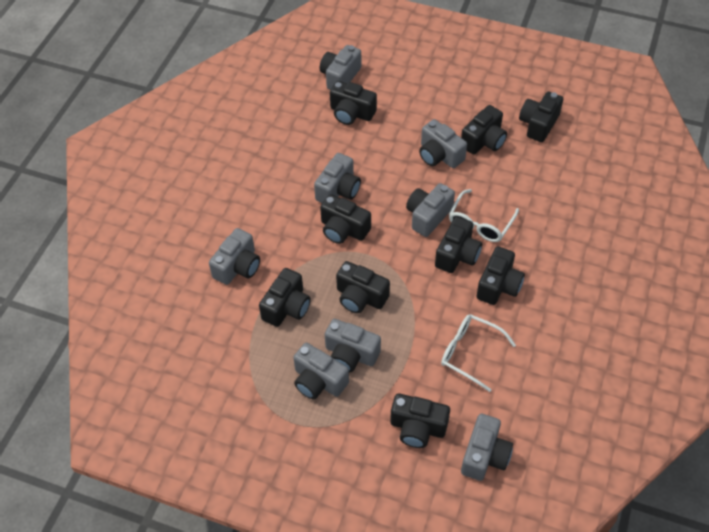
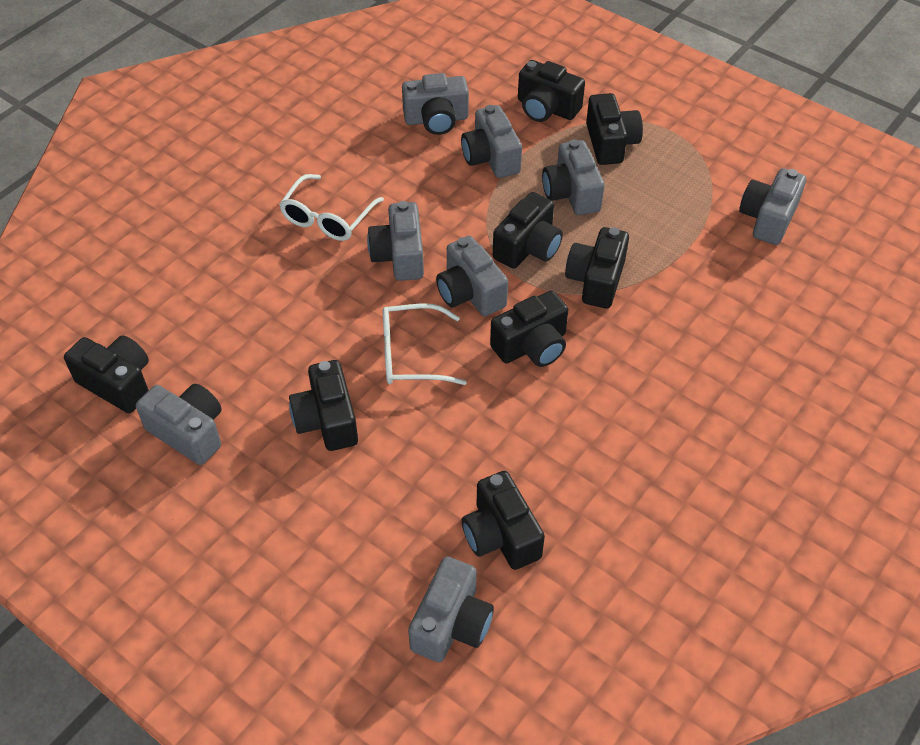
black camera: [259,268,311,327] [320,194,371,244] [330,81,377,125] [336,261,390,313] [390,393,450,448] [435,216,482,273] [461,105,507,155] [476,246,525,305] [519,92,563,142] = 9 -> [64,336,149,413] [289,360,358,451] [462,471,545,570] [490,291,568,367] [493,192,563,269] [518,60,585,122] [565,227,629,309] [586,93,643,165] = 8

